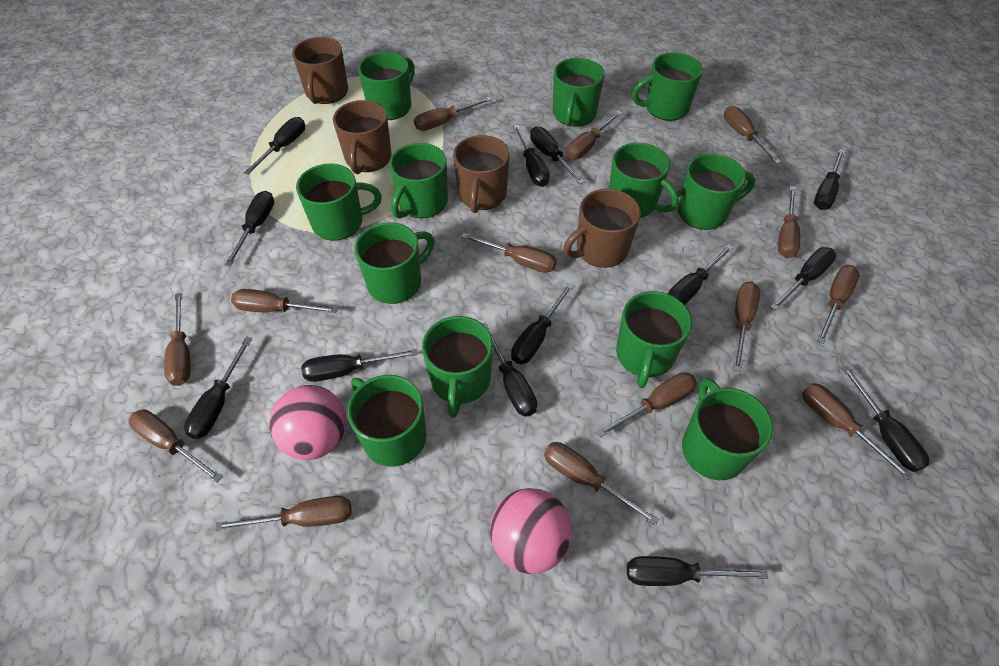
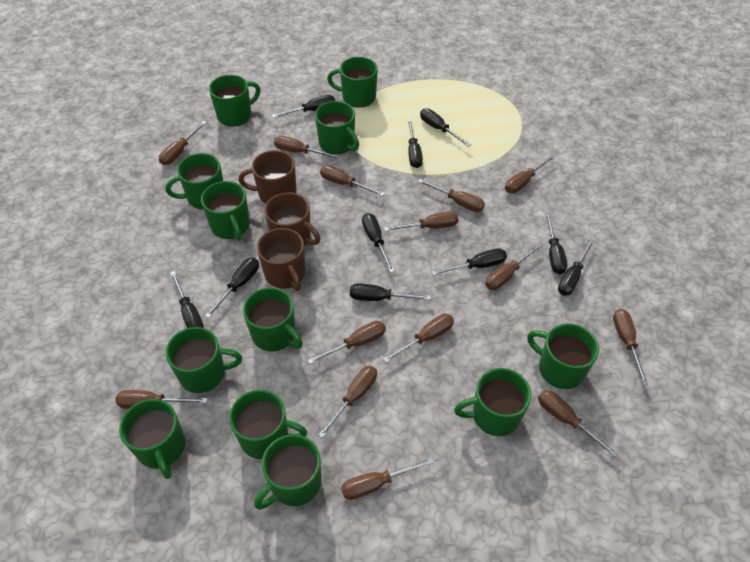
black screwdriver: [184,337,252,439] [225,191,274,266] [244,117,305,175] [301,349,418,382] [482,322,537,417] [511,283,574,364] [513,125,550,187] [530,126,584,184] [627,556,768,586] [668,244,734,305] [771,247,836,310] [814,149,845,210] [841,365,929,472] = 13 -> [170,271,204,328] [205,258,259,318] [272,95,335,118] [350,283,431,301] [362,213,394,273] [407,119,423,168] [420,108,471,147] [432,248,507,276] [545,213,567,274] [558,239,595,296] = 10
brown mug: [292,37,348,104] [333,100,392,174] [453,135,510,213] [563,189,641,268] = 4 -> [238,150,297,204] [257,228,306,291] [264,192,321,246] = 3
pink ball: [269,385,346,460] [490,488,572,574] = 2 -> none = 0

